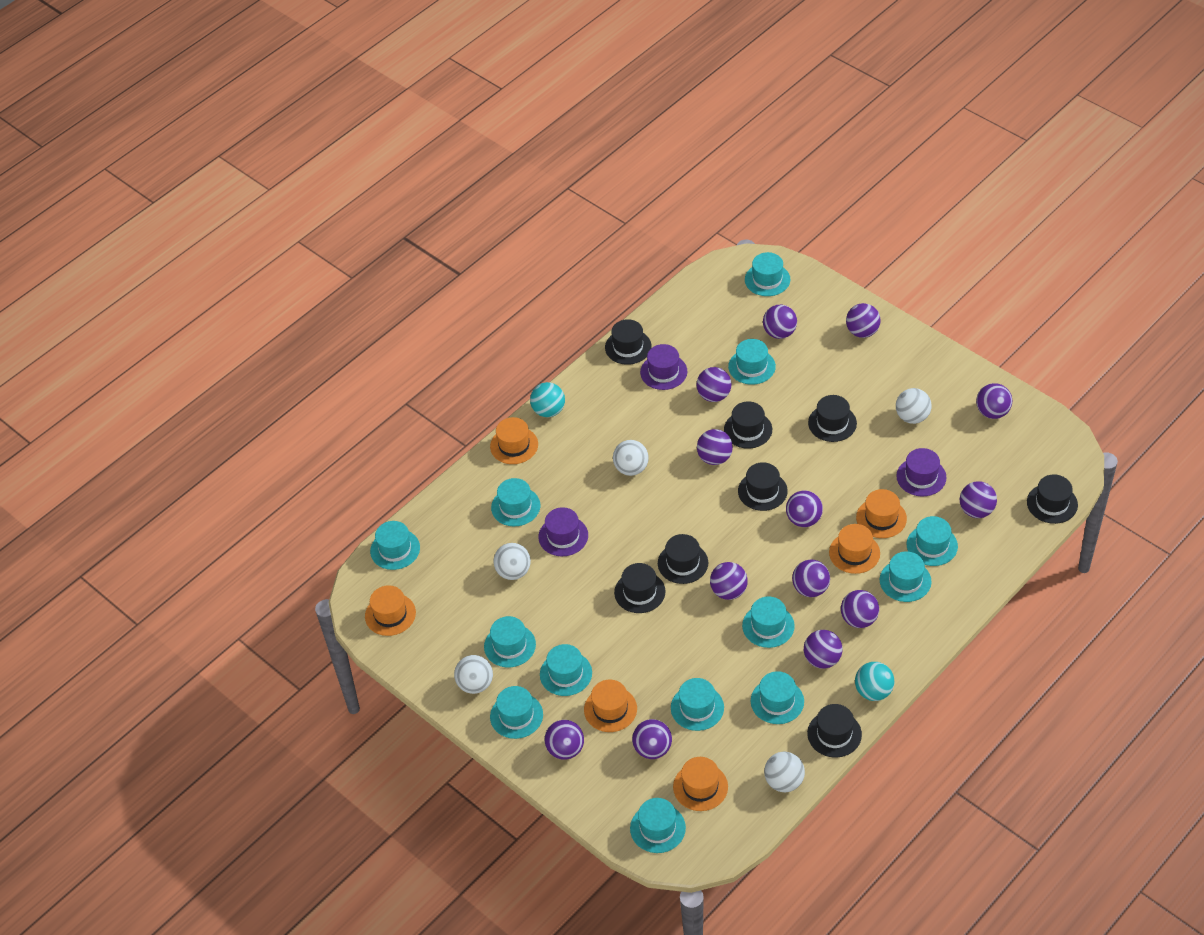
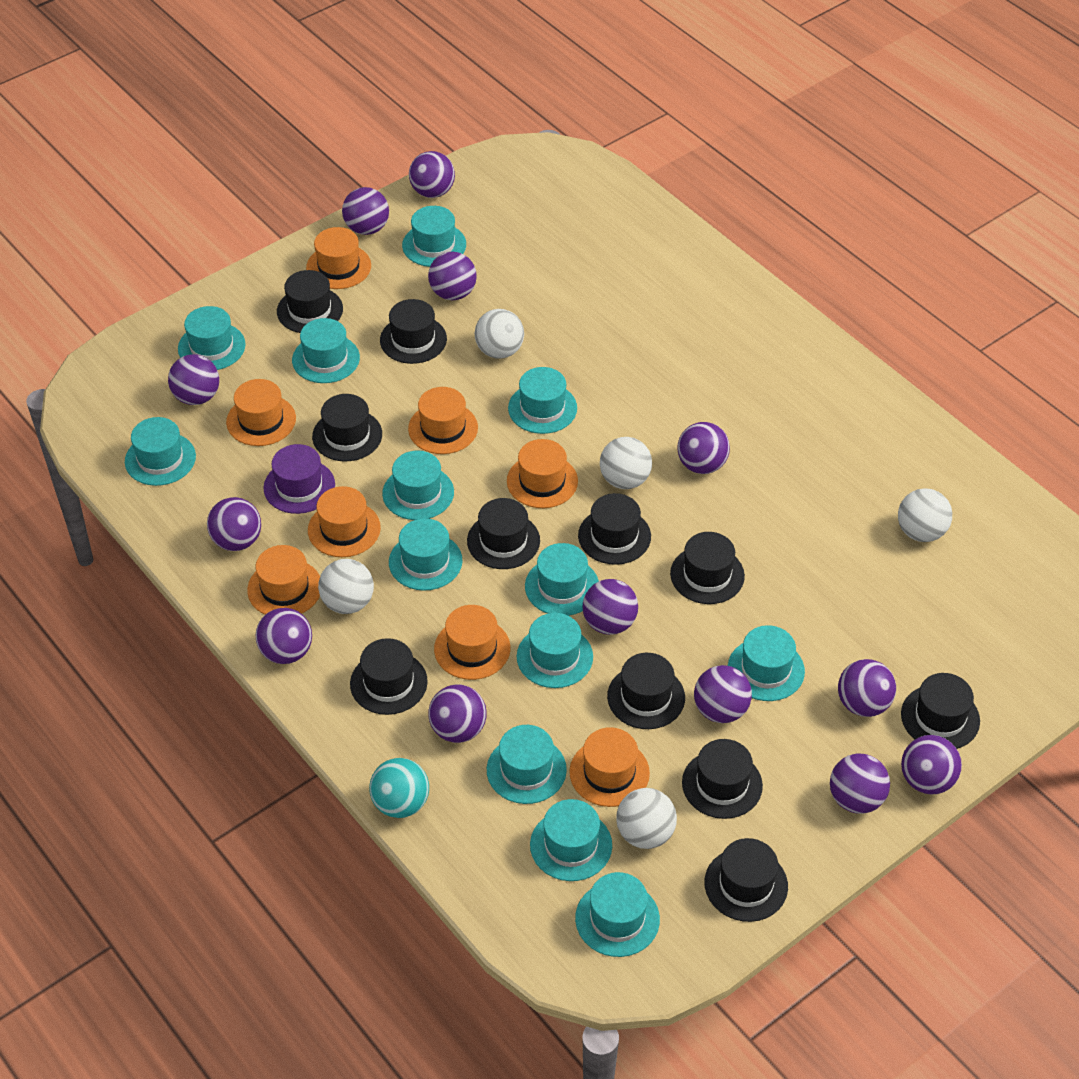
black hat: [605,319,652,365] [614,563,666,613] [658,534,708,584] [724,401,772,449] [738,462,788,511] [807,704,862,757] [808,395,857,442] [1027,474,1078,524] = 8 -> [277,270,343,333] [312,394,382,462] [350,638,428,715] [380,299,447,364] [467,498,540,569] [578,493,651,565] [607,653,685,729] [670,532,745,604] [682,739,763,819] [705,838,788,922] [901,673,980,749] = 11
orange hat: [365,585,416,636] [490,417,538,464] [584,680,637,732] [673,757,728,811] [829,524,880,574] [856,489,907,538] = 6 -> [226,379,296,446] [247,545,320,615] [306,227,371,289] [308,486,381,557] [408,387,478,454] [434,605,510,680] [507,439,578,508] [569,727,650,807] = 8
purple hat: [538,507,588,556] [640,344,687,390] [896,448,947,497] = 3 -> [263,444,335,514] = 1
turquoise ball: [530,382,565,417] [855,662,895,701] = 2 -> [369,758,429,818] = 1

